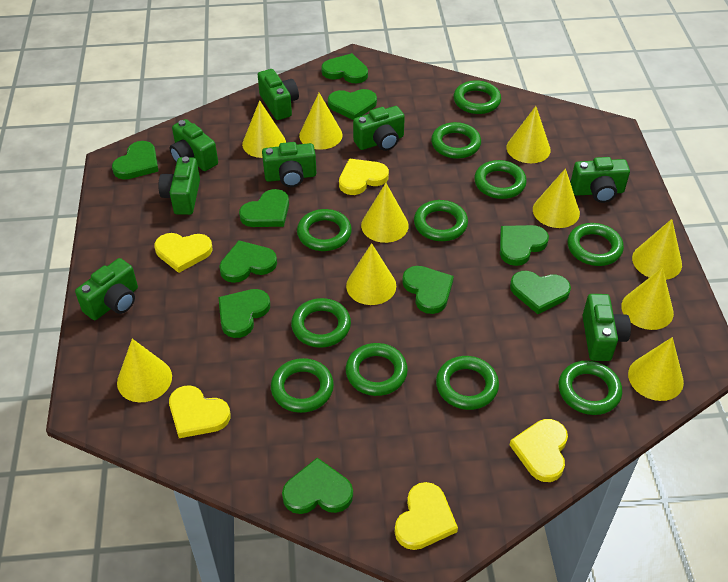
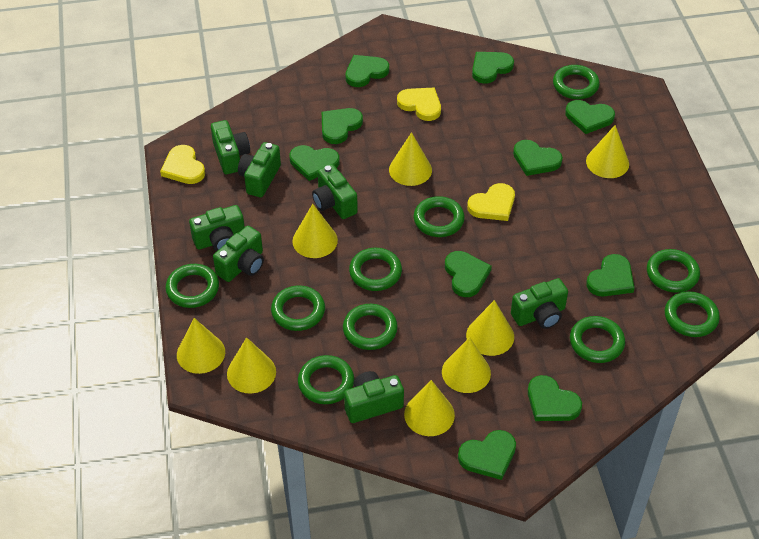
green camera: [75,258,138,320] [158,157,200,215] [170,119,218,171] [258,69,299,120] [262,142,316,187] [353,106,405,151] [570,157,630,203] [582,294,631,361] = 8 -> [189,205,245,251] [211,120,250,174] [213,226,264,282] [238,142,281,197] [312,164,358,219] [344,371,404,423] [511,278,568,329] = 7
green ring: [271,358,334,413] [291,298,351,348] [297,209,352,251] [346,343,408,396] [414,200,468,241] [431,122,481,159] [436,356,499,410] [453,80,501,114] [474,160,527,199] [559,360,622,415] [568,223,624,266] = 11 -> [166,264,219,308] [271,286,325,331] [298,355,354,404] [343,304,398,350] [349,248,402,291] [414,196,465,237] [553,65,600,99] [570,316,625,363] [647,249,700,293] [665,291,720,337] = 10
yellow cone: [117,339,172,402] [242,100,286,158] [299,93,343,150] [346,243,396,305] [361,183,409,243] [507,106,551,163] [533,168,580,228] [621,267,674,330] [628,337,684,401] [632,219,682,280] = 10 -> [177,318,225,374] [227,337,276,393] [292,204,338,258] [389,132,432,186] [404,380,455,436] [442,337,491,393] [466,300,514,356] [586,125,629,178] = 8
yellow heart: [154,233,212,273] [169,385,231,438] [339,159,389,195] [395,482,458,550] [509,419,568,482] = 5 -> [160,145,205,184] [397,88,441,121] [467,183,515,221] = 3

